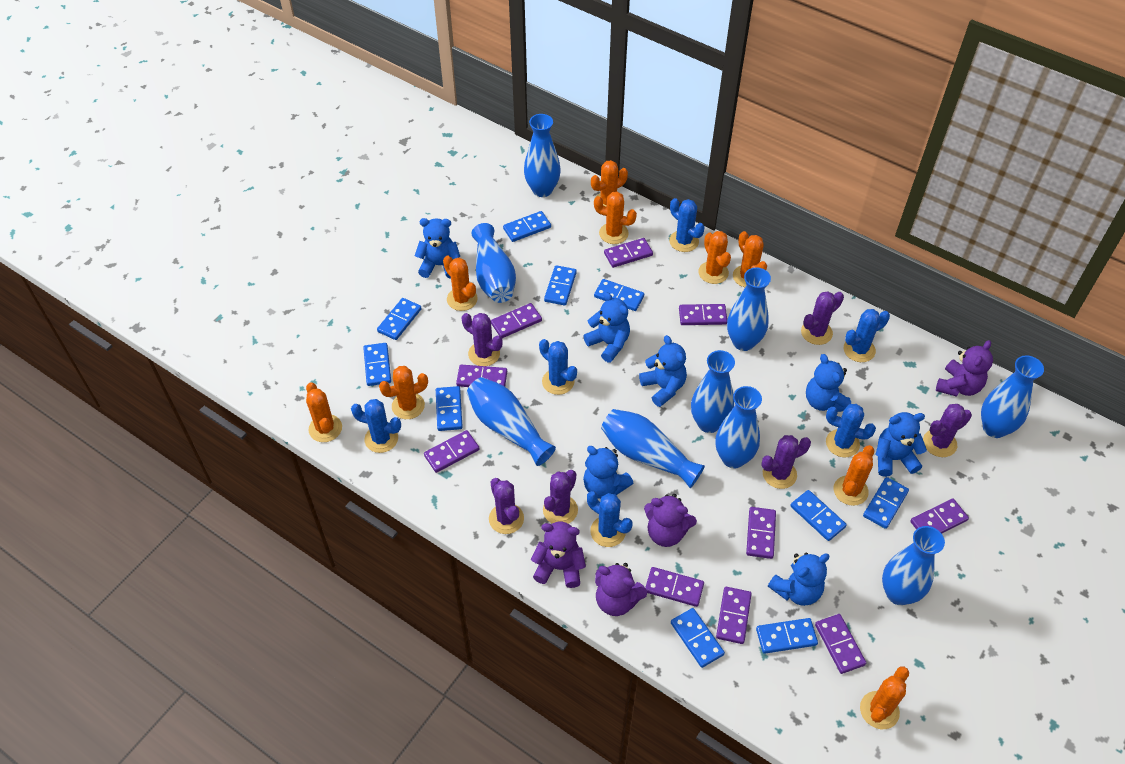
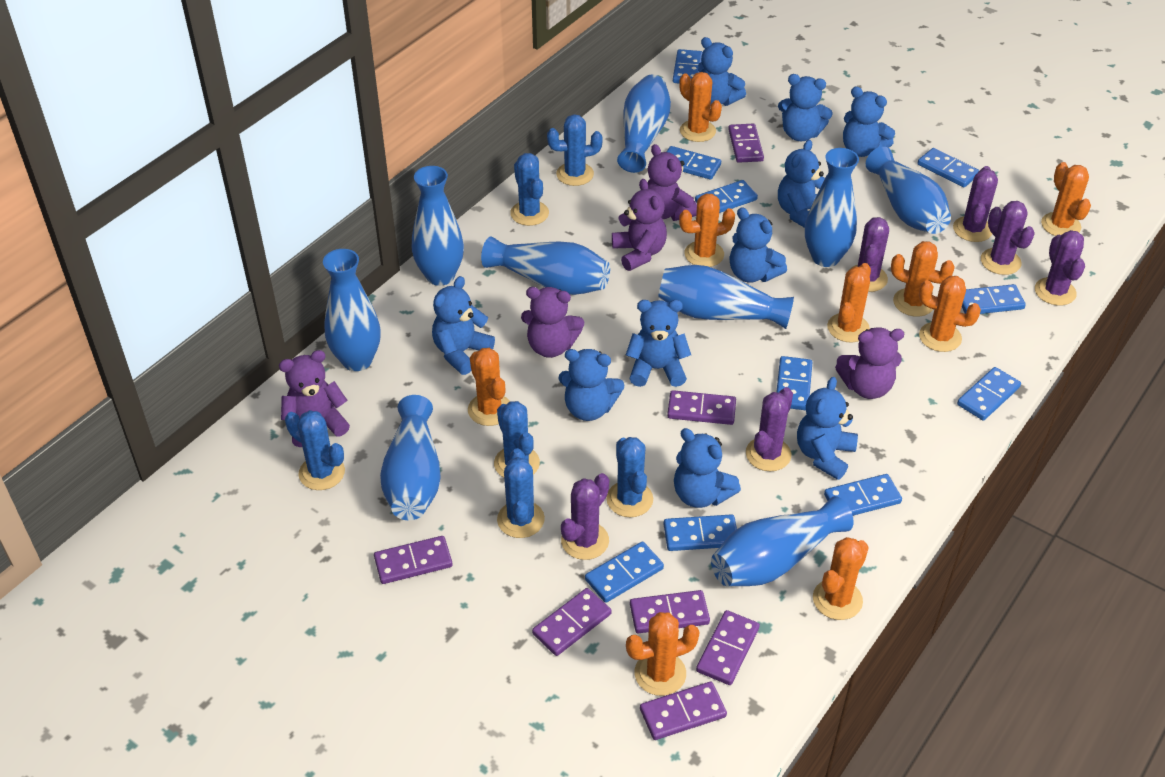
blue teddy bear: [415,218,460,279] [583,292,630,363] [583,446,633,499] [639,335,687,407] [768,553,830,606] [806,354,851,412] [875,412,927,477] = 7 -> [432,276,495,375] [558,349,625,421] [626,300,691,387] [674,428,741,508] [697,37,746,106] [729,207,787,283] [778,74,833,141] [778,140,825,228] [797,377,858,480] [843,86,895,157] = 10
purple domino: [424,430,479,473] [456,365,507,387] [491,303,542,338] [604,238,653,268] [645,567,704,607] [679,304,727,325] [716,587,752,644] [746,507,776,559] [815,614,866,674] [910,498,969,534] = 10 -> [374,536,452,584] [532,588,611,656] [630,590,710,633] [640,682,727,740] [667,390,736,425] [696,610,760,685] [728,124,764,163] = 7
purple teddy bear: [531,522,586,588] [595,563,647,616] [644,494,697,547] [936,340,993,397] = 4 -> [279,350,350,447] [521,287,584,358] [612,179,667,271] [647,144,697,221] [835,327,904,399] = 5

